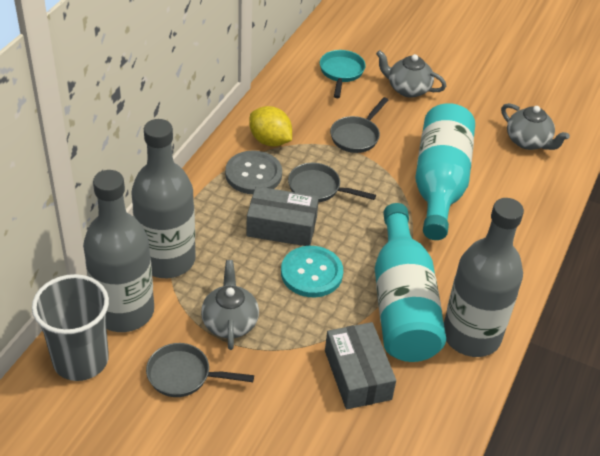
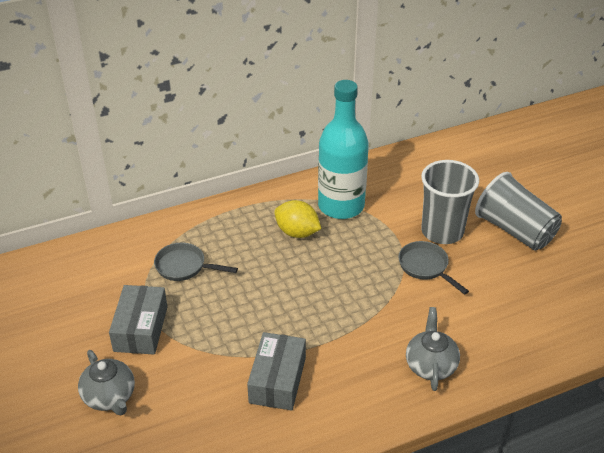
grey bottle: [83,170,154,332] [131,119,196,278] [444,198,524,357] = 3 -> none = 0
grey button: [225,150,282,194] = 1 -> none = 0
grey cup: [32,274,109,381] = 1 -> [421,160,479,244] [475,172,562,251] = 2
grey pan: [146,343,254,397] [288,163,376,202] [330,97,388,153] = 3 -> [154,243,238,281] [399,241,469,295] = 2
grey teapot: [201,260,259,350] [376,50,446,98] [501,103,570,150] = 3 -> [78,350,135,415] [406,307,460,391] = 2
turquoise bottle: [375,203,446,362] [415,103,475,240] = 2 -> [318,80,369,219] = 1
turquoise button: [281,246,343,297] = 1 -> none = 0
turquoise pan: [320,50,366,98] = 1 -> none = 0

